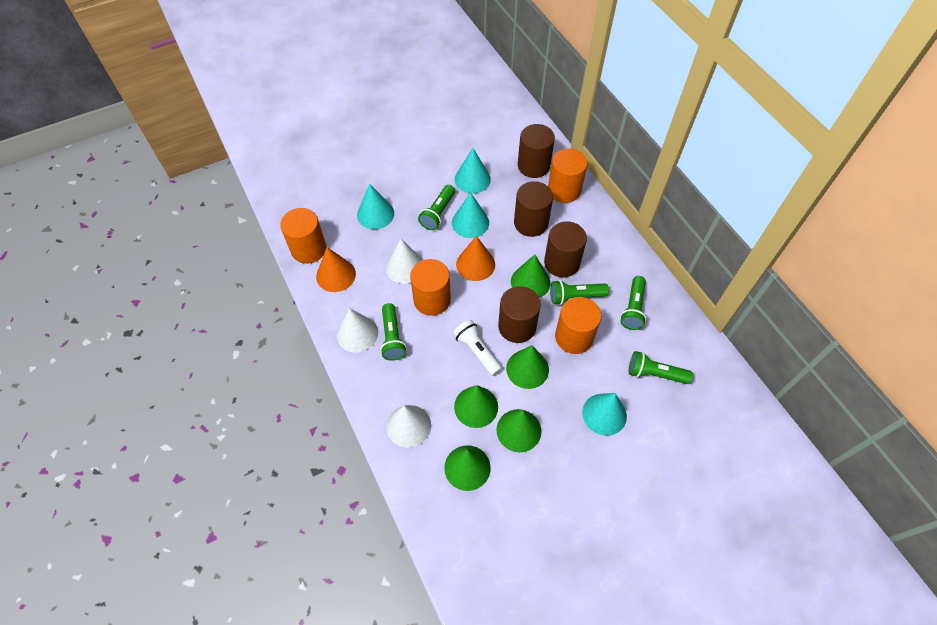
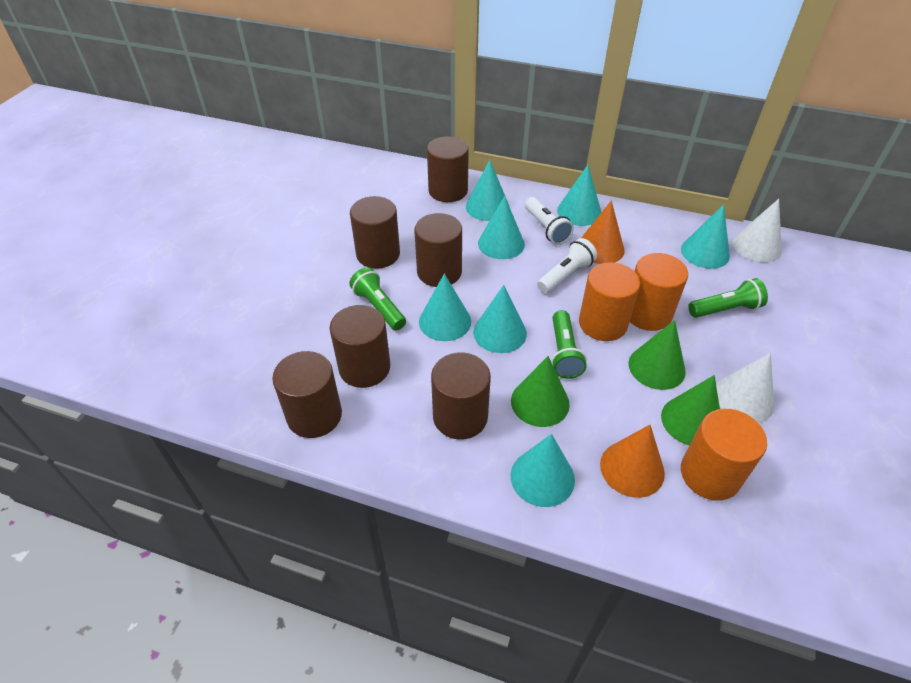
brown cylinder: [498,286,541,343] [514,181,553,237] [518,124,555,178] [544,221,587,278] = 4 -> [272,351,342,438] [330,305,390,388] [350,196,400,269] [414,213,462,287] [427,136,469,202] [431,352,491,440] = 6
green cone: [444,445,491,491] [454,385,498,428] [497,409,541,452] [506,345,549,389] [511,254,550,298] = 5 -> [511,356,570,427] [629,320,686,390] [661,375,720,445] = 3
green flashlight: [380,303,407,361] [418,185,455,230] [550,280,609,305] [620,276,646,330] [629,351,693,384] = 5 -> [349,267,406,331] [551,310,587,379] [688,278,768,318] = 3
orange cylinder: [280,208,326,264] [410,259,451,316] [548,149,588,203] [555,297,602,354] = 4 -> [579,262,640,341] [630,253,688,331] [681,409,767,501] = 3
turquoise cone: [357,184,394,229] [452,192,489,238] [455,148,491,193] [582,393,627,436] = 4 -> [419,274,471,341] [466,160,508,221] [473,285,527,353] [478,196,525,259] [511,434,575,507] [557,165,601,226] [681,205,730,269] = 7
white cone: [337,308,378,353] [386,239,423,284] [386,405,431,448] = 3 -> [716,352,774,423] [732,199,782,262] = 2
white flashlight: [453,320,502,376] = 1 -> [525,197,574,245] [537,238,597,294] = 2

